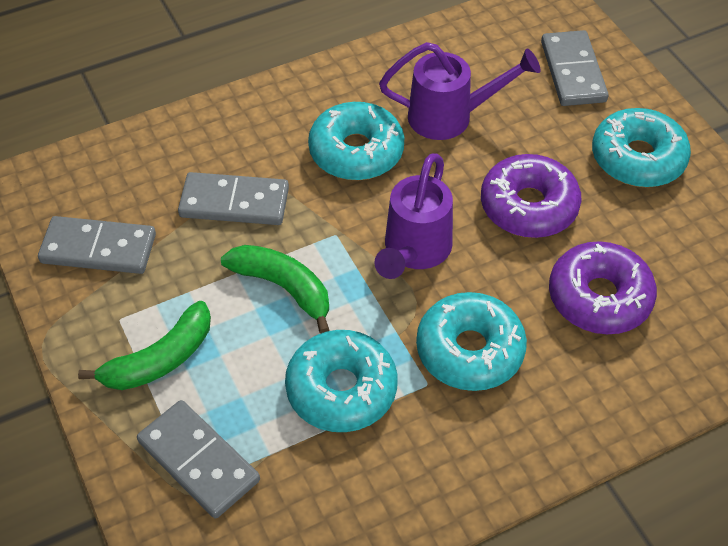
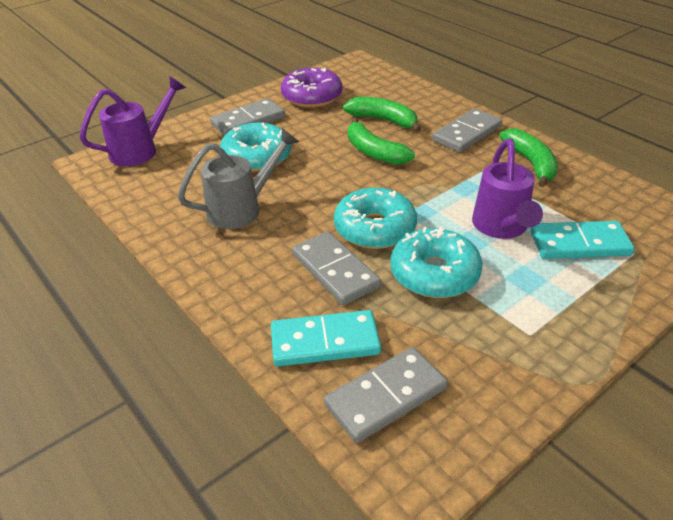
green banana: [78,301,211,390] [221,245,329,333] = 2 -> [343,97,422,132] [348,118,415,165] [499,129,558,187] = 3
grey watering can: none = 0 -> [177,128,299,229] = 1
purple donut: [481,154,581,238] [549,241,657,334] = 2 -> [281,68,342,108] = 1
turquoise domino: none = 0 -> [271,310,381,367] [531,221,634,259] = 2
turquoise donut: [285,330,397,432] [308,102,404,180] [416,292,527,391] [592,108,691,187] = 4 -> [220,122,291,172] [334,187,417,249] [390,226,483,298] = 3

